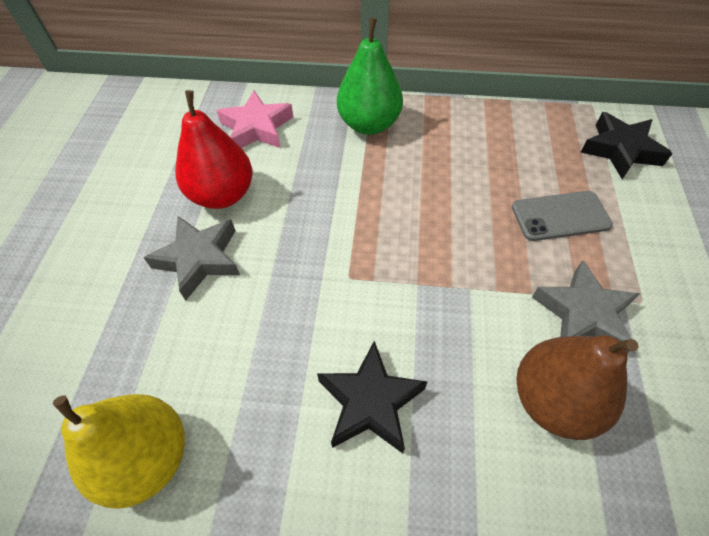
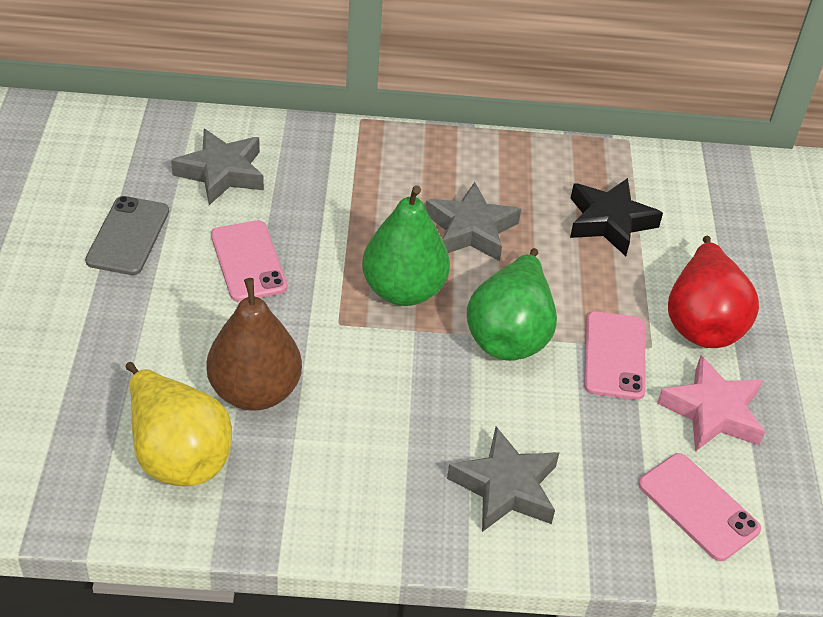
black star: [317,341,427,453] [581,112,673,179] = 2 -> [570,178,663,256] = 1
green pear: [337,18,403,135] = 1 -> [362,186,450,306] [467,248,557,361] = 2
grey star: [144,216,240,301] [532,260,640,353] = 2 -> [171,129,264,205] [425,182,521,261] [447,427,559,532] = 3
pink phone: none = 0 -> [211,220,287,302] [584,311,646,400] [638,453,761,561] = 3

